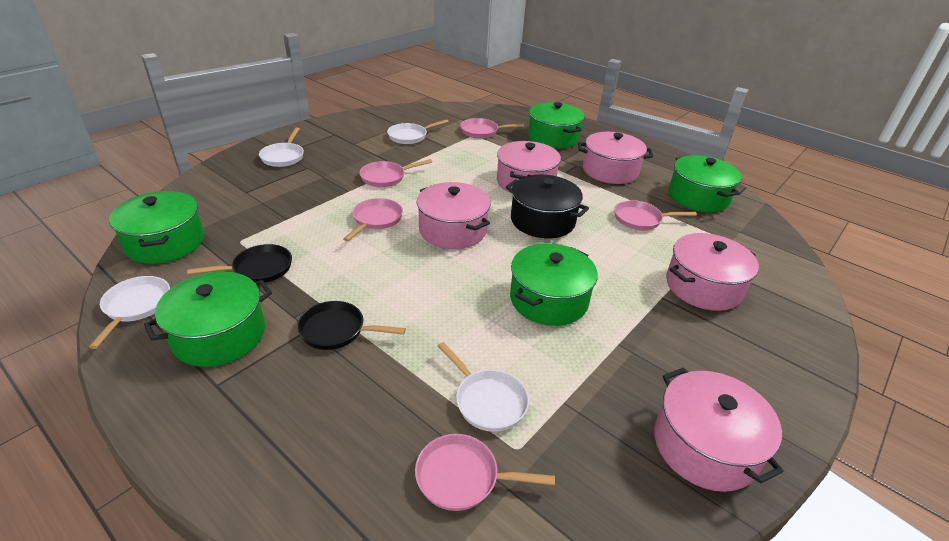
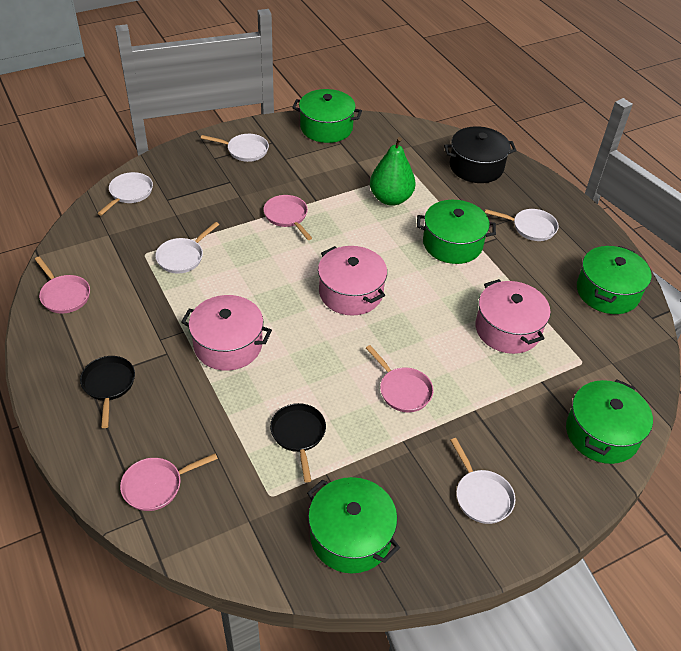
green pear: none = 0 -> [370,137,416,206] = 1
pink pan: [343,198,403,241] [359,159,432,187] [415,434,555,511] [460,118,524,138] [614,200,697,230] = 5 -> [35,257,90,313] [120,453,218,511] [263,195,312,240] [366,345,434,412] = 4
pink pot: [417,182,491,249] [497,141,561,193] [578,132,653,184] [654,367,784,492] [666,233,759,311] = 5 -> [181,295,272,371] [318,246,387,315] [475,279,550,354] = 3
white pan: [89,276,170,349] [259,128,304,167] [387,119,449,144] [438,342,529,432] = 4 -> [98,172,153,216] [155,222,219,273] [201,134,269,162] [450,438,515,524] [485,209,559,241] = 5

